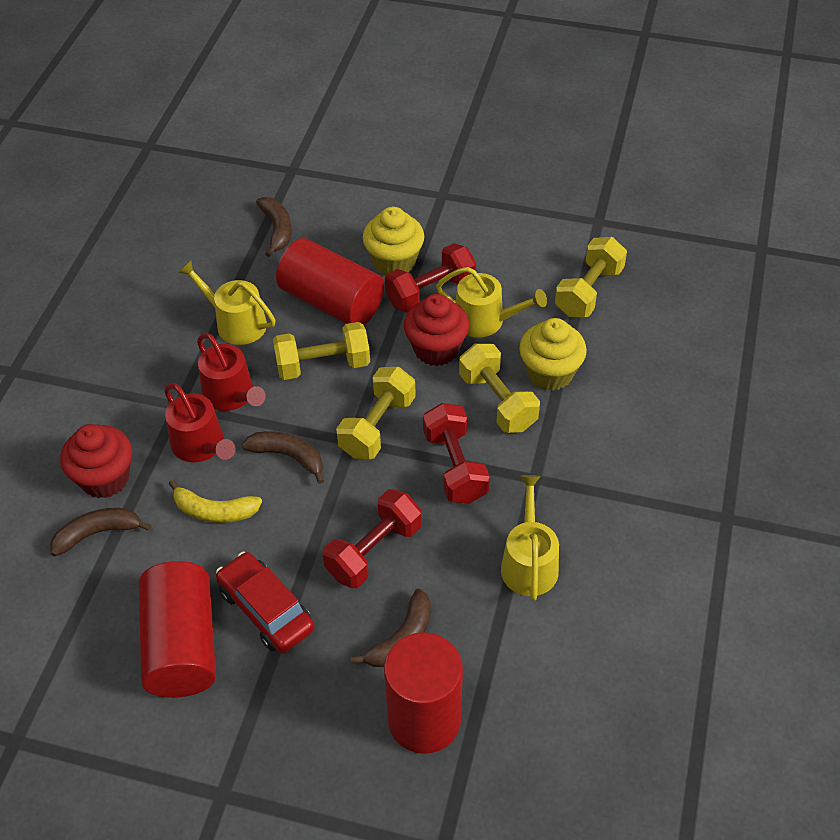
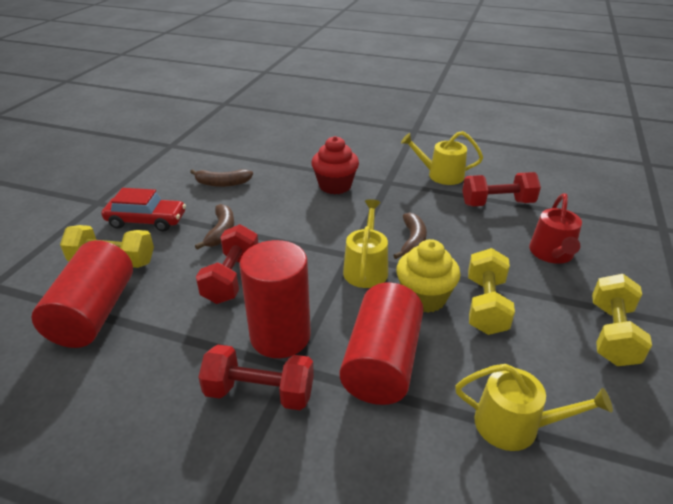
brown banana: [50,508,151,556] [242,431,324,484] [256,197,291,257] [351,589,431,667] = 4 -> [190,169,253,187] [195,204,234,250] [393,213,427,259] = 3
red cupcake: [60,424,132,498] [404,294,469,366] = 2 -> [311,136,359,194] = 1
red watering can: [164,383,235,462] [197,333,266,411] = 2 -> [529,193,582,264] = 1
yellow banana: [169,480,262,523] = 1 -> none = 0
yellow cupcake: [363,207,424,275] [519,318,587,391] = 2 -> [396,239,460,313] = 1
yellow dumbbell: [273,322,370,380] [336,367,416,459] [459,344,540,433] [555,237,627,317] = 4 -> [60,225,154,268] [468,248,515,335] [592,274,652,366] = 3

